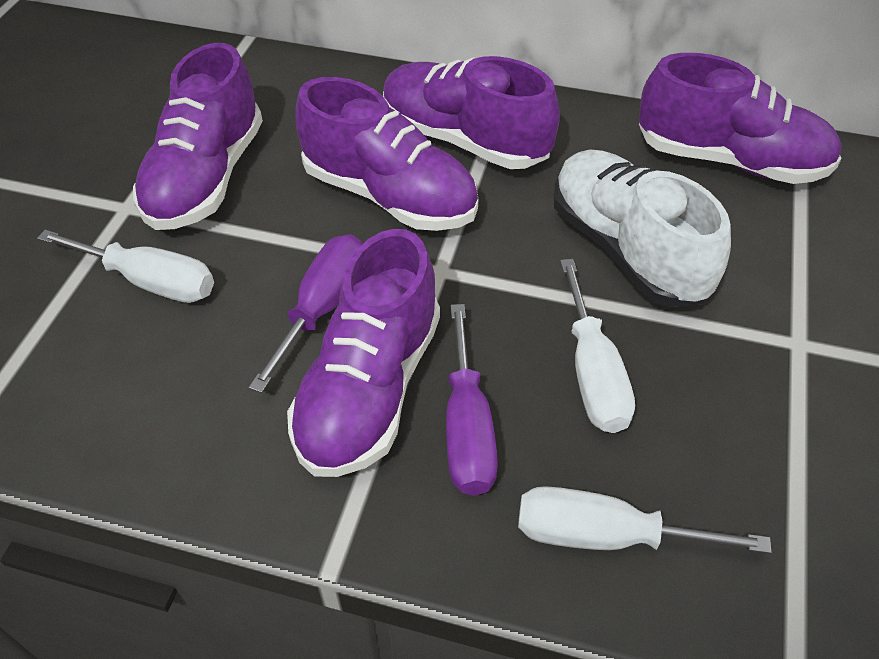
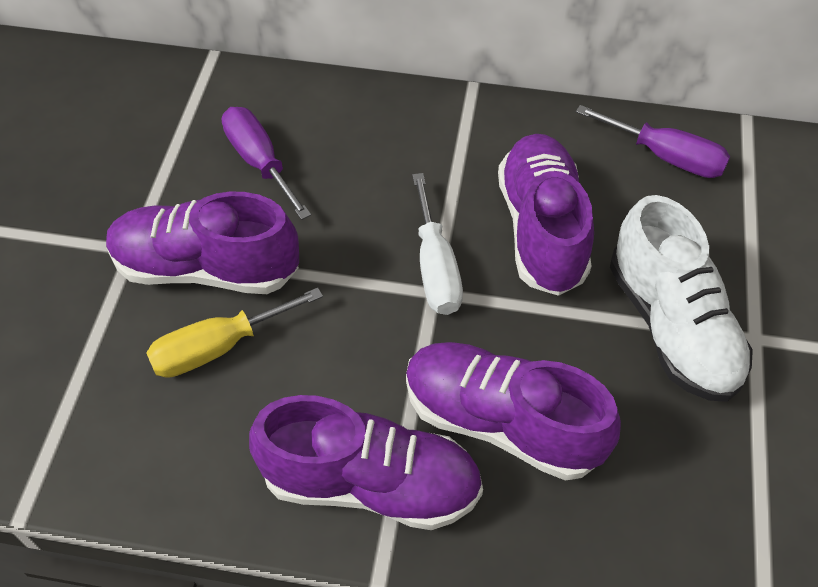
purple shoe: [133,43,263,230] [287,229,440,477] [295,77,478,231] [383,56,560,169] [639,53,842,184] = 5 -> [106,192,299,294] [249,395,483,530] [406,342,621,481] [498,134,594,296] = 4
white screwdriver: [37,230,214,303] [518,486,772,554] [560,259,635,433] = 3 -> [412,173,463,315] = 1
yellow screwdriver: none = 0 -> [146,288,323,378] = 1

